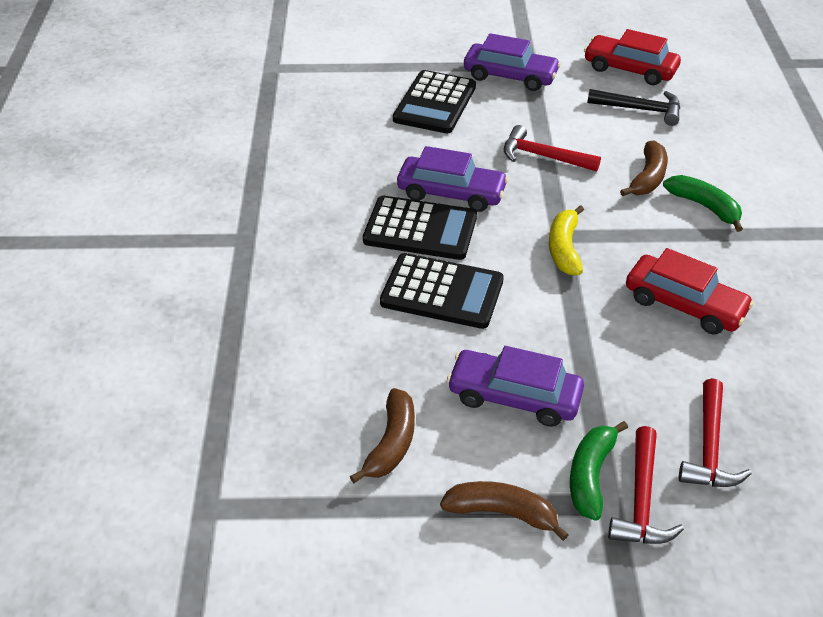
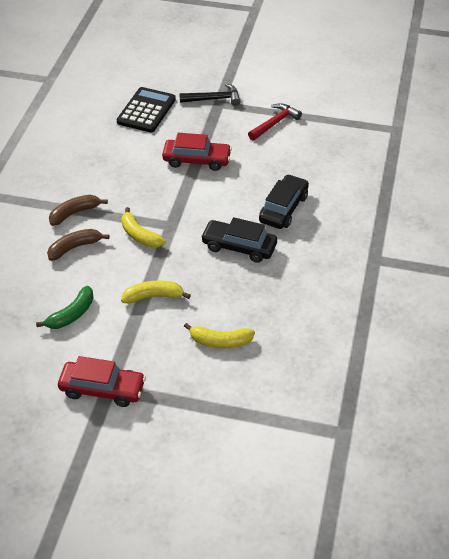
black calculator: [363,196,477,260] [380,253,504,329] [393,70,476,133] = 3 -> [117,87,176,132] = 1
black car: none = 0 -> [201,217,277,263] [259,174,309,229] = 2
brown banana: [350,388,415,483] [440,481,569,541] [620,140,668,196] = 3 -> [47,229,109,261] [49,195,108,226] = 2
green banana: [570,421,628,521] [663,175,743,232] = 2 -> [36,286,94,329] = 1
purple car: [397,146,508,212] [447,346,584,427] [464,33,561,91] = 3 -> none = 0
red hammer: [504,125,601,172] [608,426,684,544] [679,378,751,487] = 3 -> [248,103,302,140] = 1
yellow banana: [549,205,584,275] = 1 -> [121,207,166,248] [121,281,191,304] [184,323,255,348] = 3

